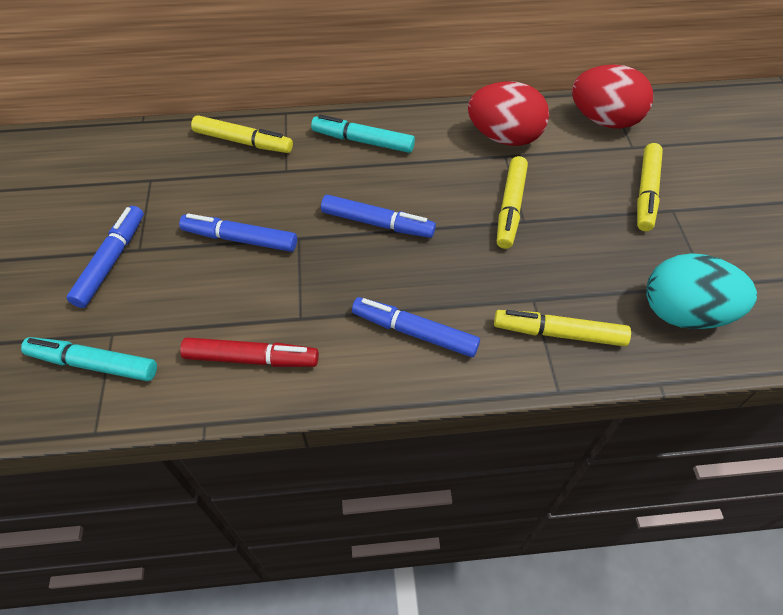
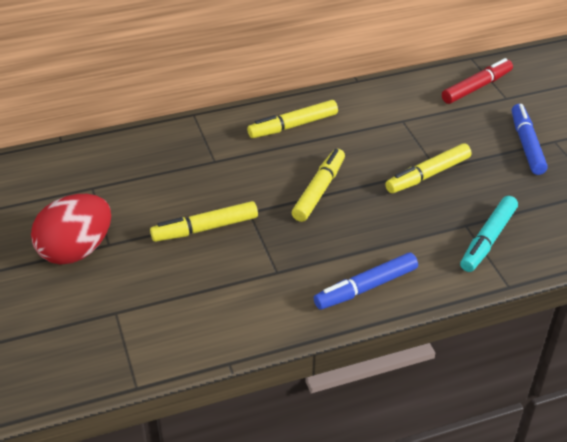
blue marker: [66,206,144,308] [179,214,297,252] [321,195,436,238] [352,297,480,357] = 4 -> [314,252,418,310] [512,104,548,175] = 2
red egg: [468,81,549,146] [572,64,653,129] = 2 -> [31,194,111,265] = 1
turquoise egg: [646,253,757,329] = 1 -> none = 0
turquoise marker: [21,337,157,381] [311,115,415,153] = 2 -> [460,196,518,272] = 1

